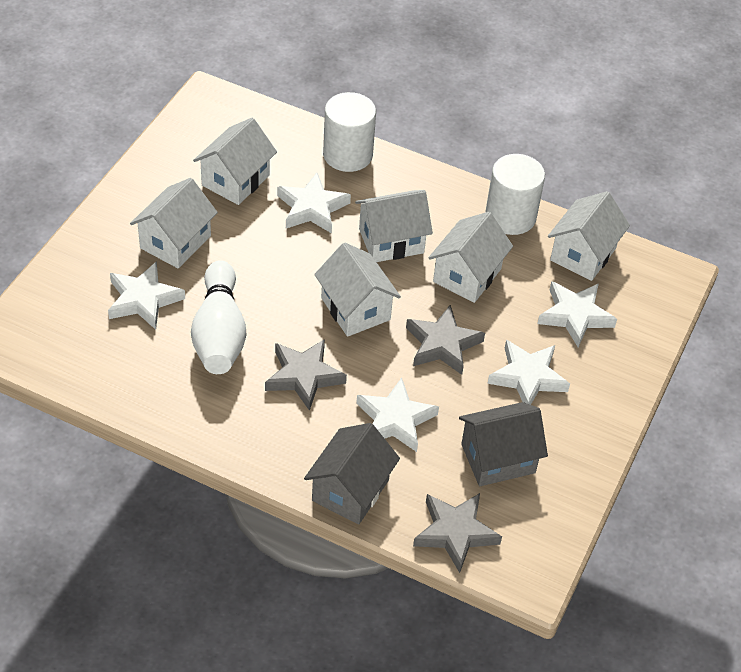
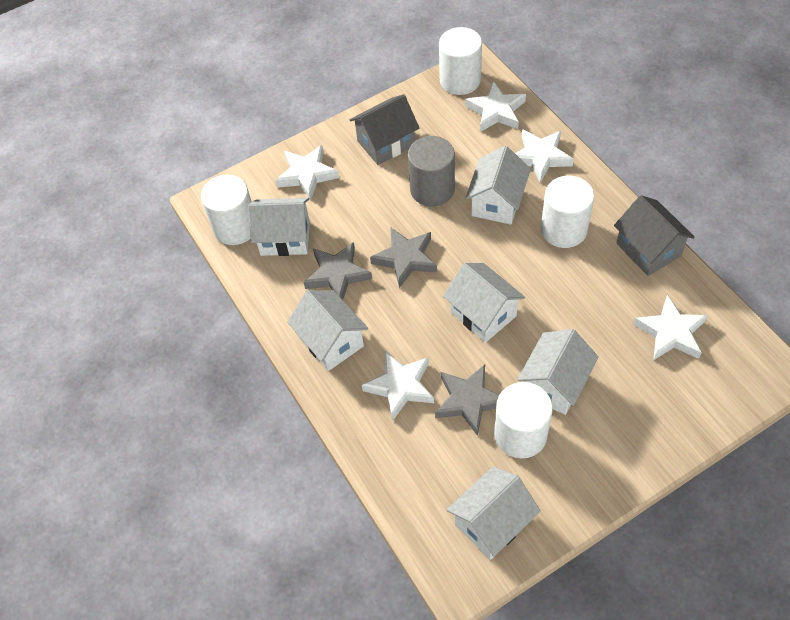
grey cylinder: none = 0 -> [408,136,455,206] = 1
white bowling pin: [191,260,246,374] = 1 -> none = 0
white cylinder: [323,92,376,172] [486,154,545,235] = 2 -> [201,175,252,245] [439,27,482,95] [494,382,553,458] [541,176,594,248] = 4

